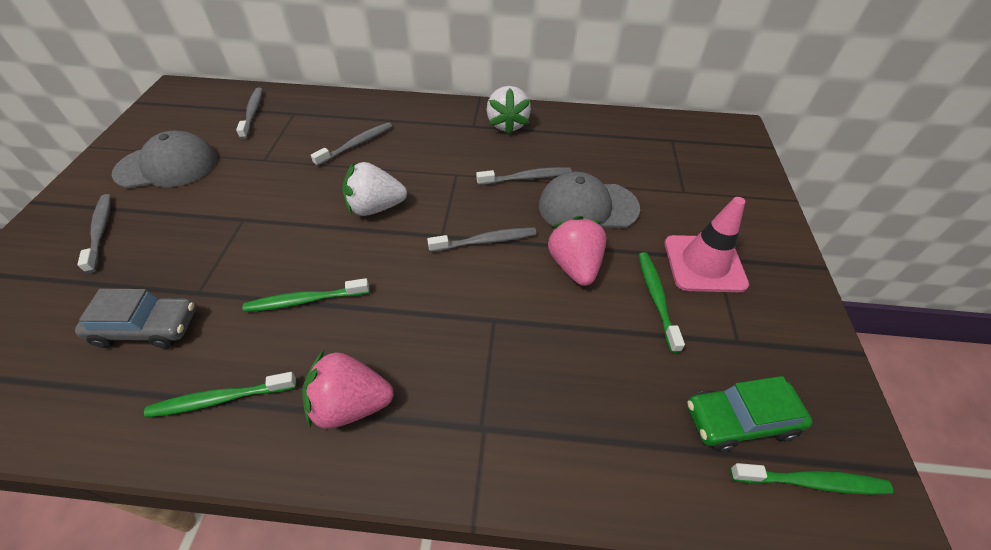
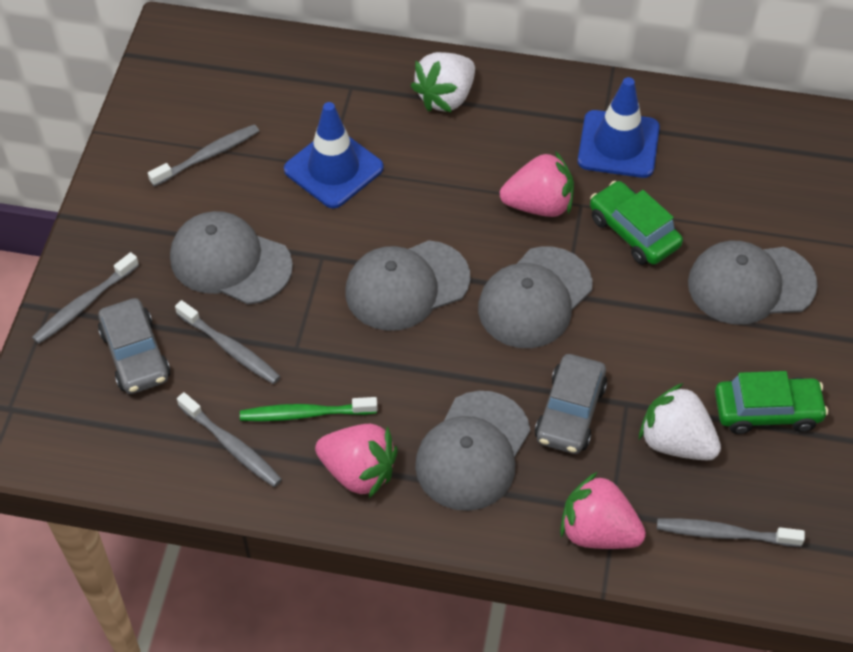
blue traffic cone: none = 0 -> [284,102,384,208] [578,77,660,178] = 2
green car: [687,376,812,452] = 1 -> [590,181,683,265] [715,371,828,434] = 2
green toothbrush: [144,372,297,418] [243,278,369,312] [638,252,685,353] [730,463,893,495] = 4 -> [240,397,378,421] = 1
grey cap: [112,131,217,188] [539,171,640,228] = 2 -> [170,211,293,305] [345,240,470,331] [415,391,530,511] [478,246,592,348] [688,241,818,325] = 5
grey car: [75,289,196,348] = 1 -> [98,298,171,394] [535,354,607,454] = 2
pink strawberry: [302,350,394,429] [547,216,606,286] = 2 -> [315,424,398,498] [500,151,574,217] [560,472,646,549] = 3
pink traffic cone: [665,197,749,292] = 1 -> none = 0

